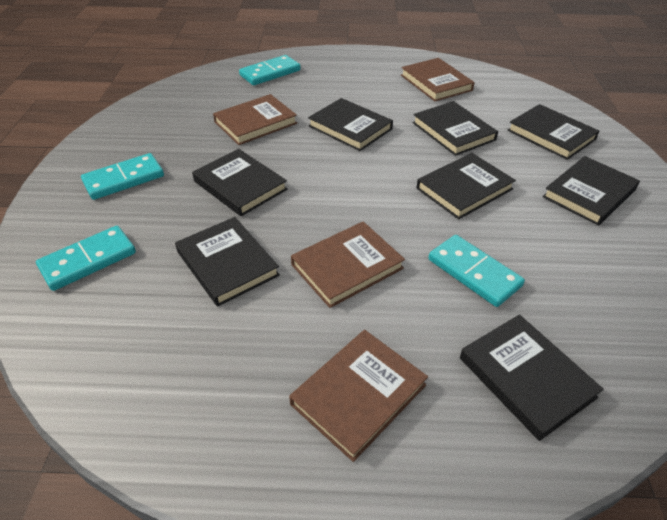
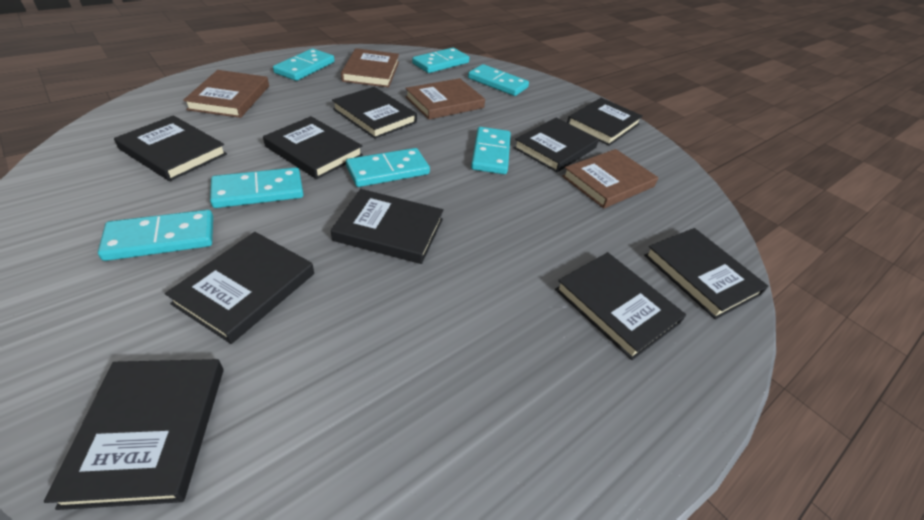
black book: [175,217,280,307] [192,149,287,216] [308,98,393,151] [413,101,498,156] [416,153,516,219] [460,315,604,441] [508,104,599,160] [543,156,640,226] = 8 -> [44,359,224,510] [114,115,227,181] [165,232,314,344] [263,116,363,179] [331,189,444,264] [332,87,417,139] [514,117,599,172] [555,252,686,360] [567,98,643,146] [644,228,769,320] = 10
turquoise domino: [36,226,136,291] [81,153,164,200] [239,55,301,85] [429,235,525,307] = 4 -> [98,210,213,261] [210,167,304,208] [273,48,335,81] [346,148,430,187] [412,48,470,73] [468,64,529,96] [471,127,511,174] = 7

